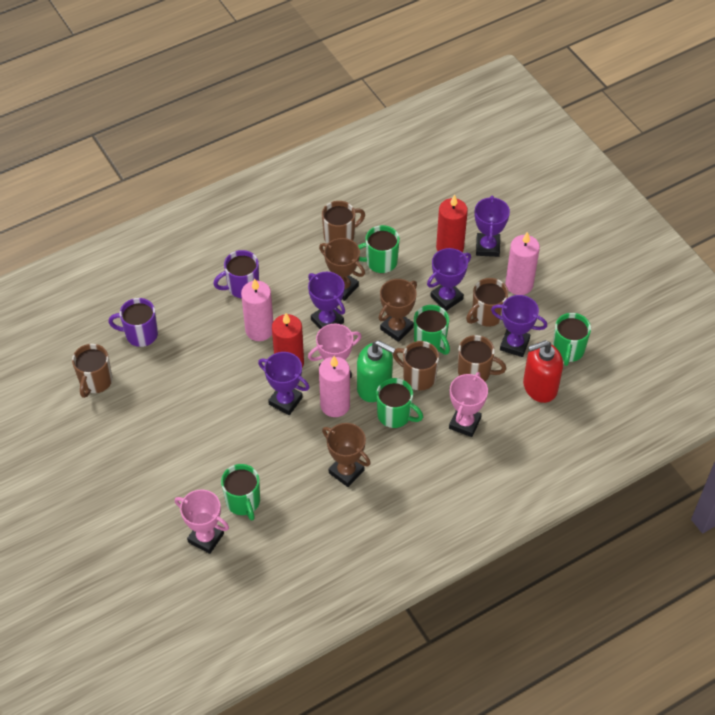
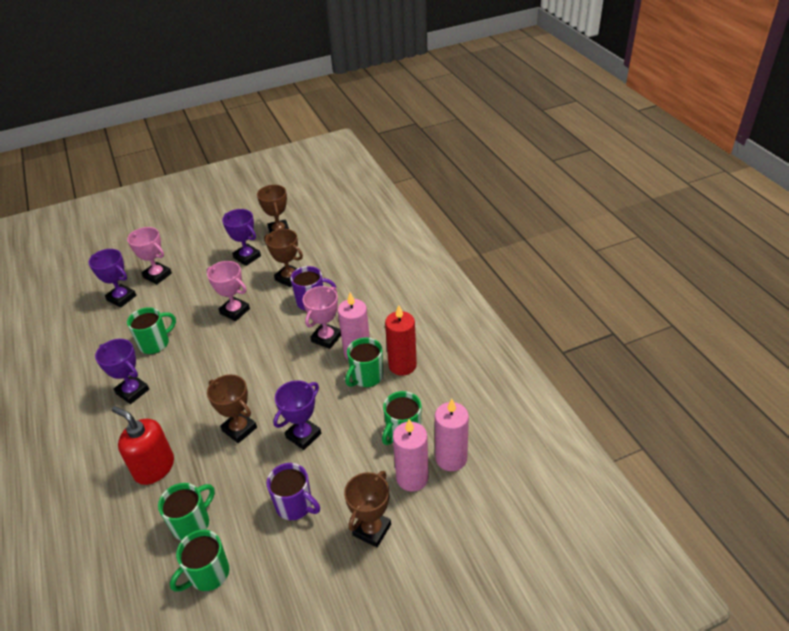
brown mug: [72,344,112,398] [322,201,365,244] [393,341,439,390] [458,335,506,381] [466,278,508,327] = 5 -> none = 0
brown trophy: [319,238,365,301] [322,423,371,487] [379,279,417,342] = 3 -> [207,374,257,443] [257,185,289,233] [264,229,303,287] [344,471,391,547] = 4
green soap dispenser: [357,340,396,402] = 1 -> none = 0
purple trophy: [258,352,310,415] [308,272,345,329] [427,248,471,311] [475,195,510,257] [491,295,547,357] = 5 -> [88,249,136,308] [95,339,149,404] [222,209,261,266] [273,380,321,450] = 4
red candle: [272,313,304,368] [436,195,468,252] = 2 -> [385,305,417,376] = 1

